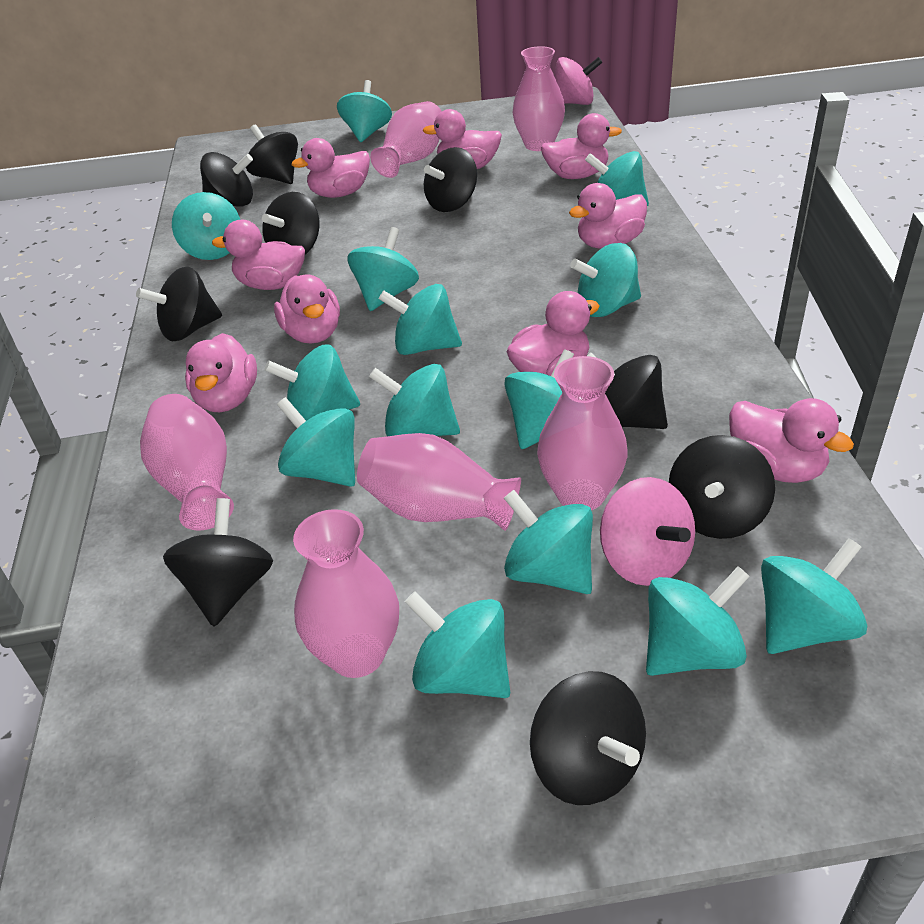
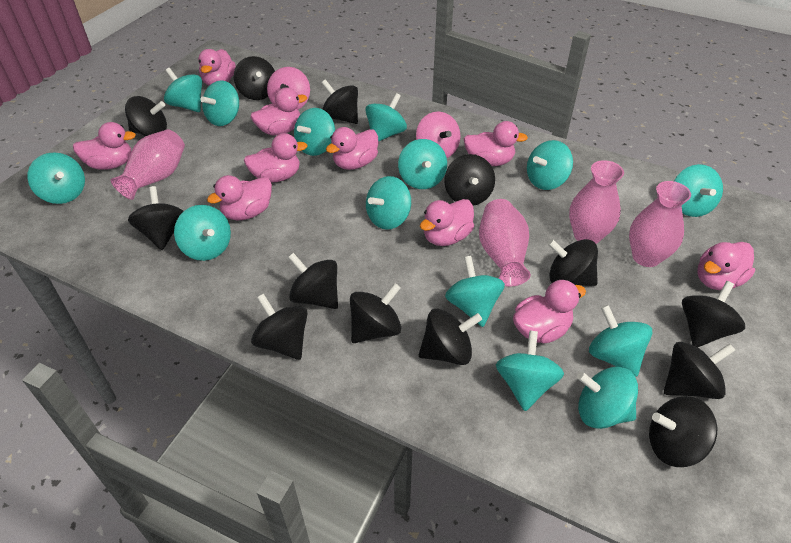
black spinning top: [136,267,222,341] [163,498,273,627] [200,152,253,207] [246,124,298,184] [262,192,320,254] [424,147,477,212] [530,671,646,805] [587,352,668,429] [669,435,775,539] = 9 -> [125,96,167,136] [128,186,184,250] [234,56,275,100] [251,294,308,360] [288,253,338,309] [322,79,358,124] [350,283,401,343] [419,309,482,365] [444,154,495,206] [548,239,598,286] [649,396,717,467] [664,342,735,399] [682,281,745,348] = 13
pink duck: [185,333,257,412] [212,220,305,290] [274,275,340,344] [292,138,370,198] [423,109,502,169] [506,291,599,376] [541,113,622,179] [569,183,647,249] [729,398,854,483] = 9 -> [73,122,136,170] [198,49,236,86] [207,175,272,220] [244,133,308,183] [251,88,307,135] [326,127,378,170] [420,199,474,246] [464,121,528,166] [513,280,586,343] [698,242,755,290] = 10
pink vase: [140,394,234,531] [293,509,399,678] [357,433,521,531] [370,101,442,178] [513,46,565,151] [537,356,628,510] = 6 -> [110,129,185,200] [479,199,531,287] [569,160,624,244] [629,181,691,267] = 4

